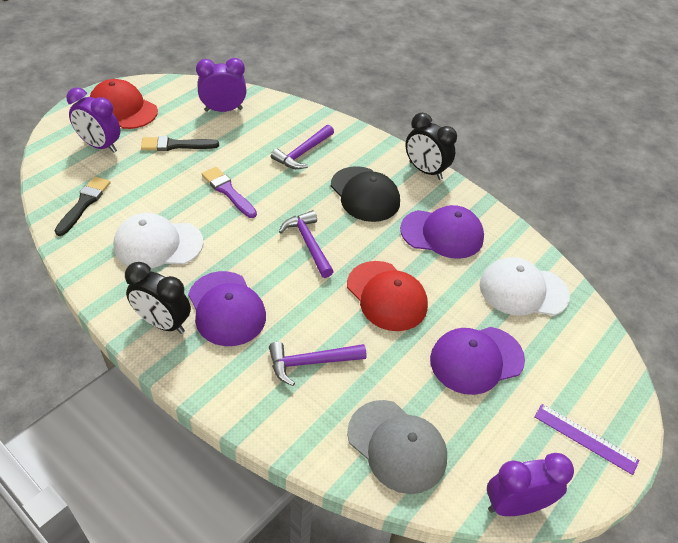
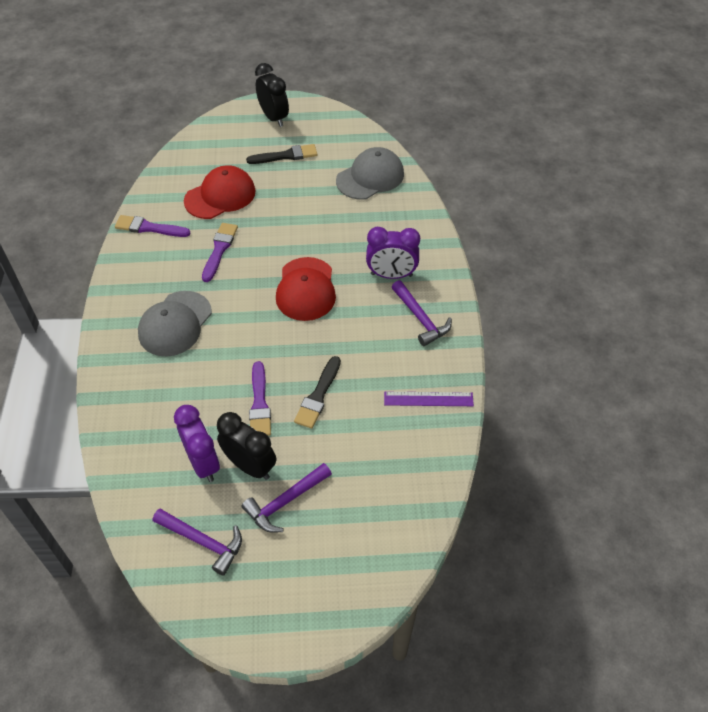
black cap: [331,166,400,222] = 1 -> none = 0
grey cap: [347,400,447,494] = 1 -> [138,291,212,356] [336,147,404,200] = 2
purple brush: [202,167,257,218] = 1 -> [115,215,190,237] [202,223,238,282] [249,361,271,436] = 3
purple cap: [188,271,266,346] [400,205,484,259] [430,327,525,395] = 3 -> none = 0
purple clock: [67,87,120,153] [196,58,246,112] [487,453,574,516] = 3 -> [174,405,220,482] [366,227,420,279] = 2
white cap: [114,213,203,268] [480,257,570,316] = 2 -> none = 0

